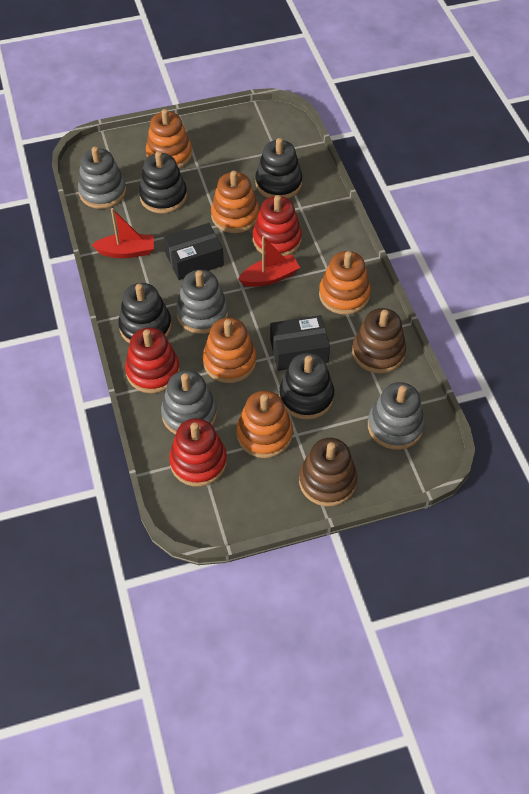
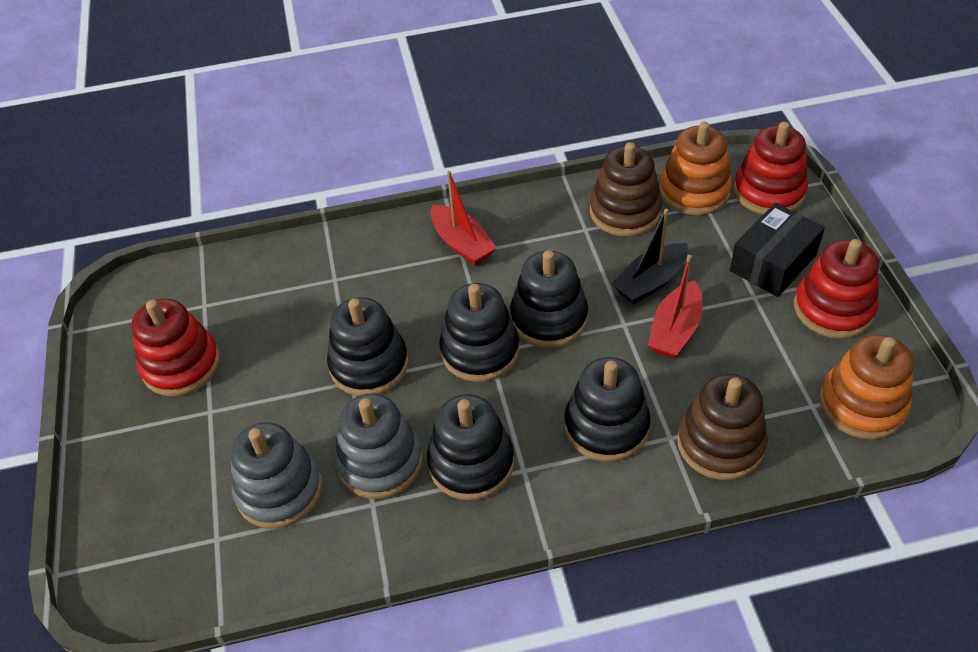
black boat: none = 0 -> [612,209,688,304] = 1
black box: [164,223,224,280] [270,315,330,371] = 2 -> [730,203,825,297] = 1
black stacking toy: [118,283,172,343] [139,151,187,214] [255,138,302,199] [279,353,334,420] = 4 -> [327,297,409,396] [427,394,514,500] [439,283,519,382] [510,250,588,348] [564,357,651,462] = 5
grey stacking toy: [78,147,126,209] [161,370,217,435] [176,270,228,334] [368,382,425,450] = 4 -> [231,422,322,529] [335,393,423,499] = 2
orange stacking toy: [146,109,192,169] [203,318,256,383] [211,171,259,233] [236,391,293,458] [319,251,371,315] = 5 -> [660,122,732,215] [819,335,914,440] = 2

